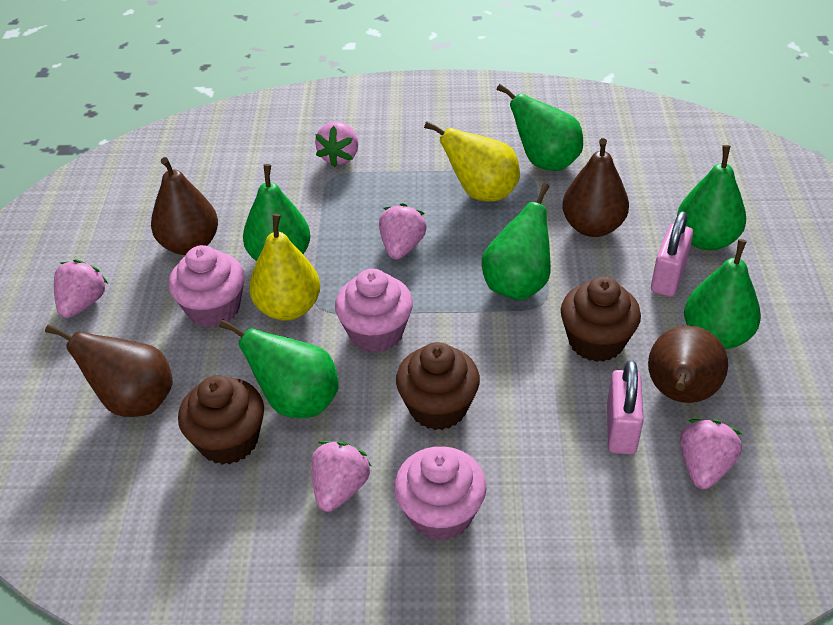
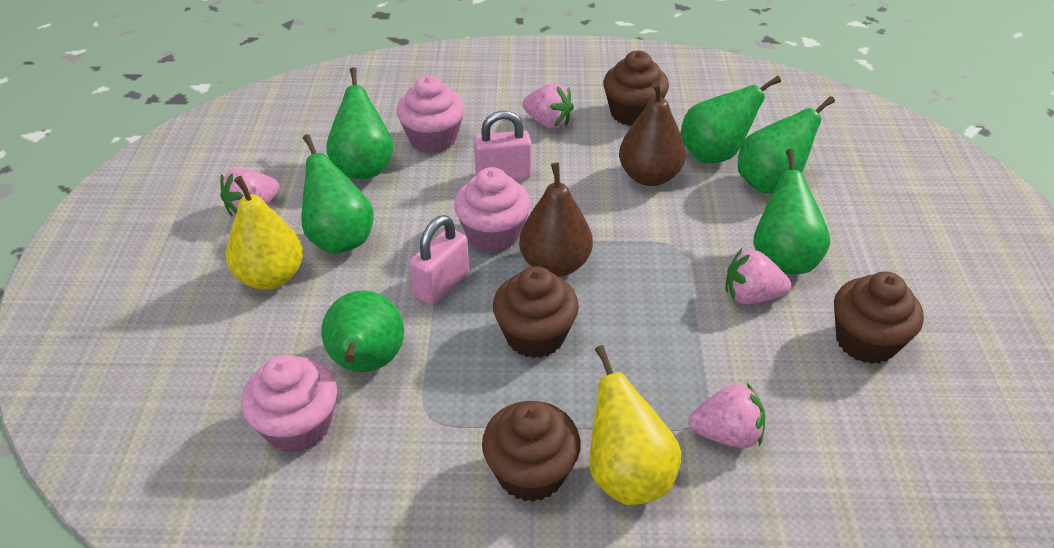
brown cupcake: [178,376,264,465] [396,342,480,430] [561,277,641,362] = 3 -> [482,401,581,502] [493,266,579,358] [603,51,669,126] [834,272,924,364] = 4
brown pear: [45,324,173,417] [151,157,218,255] [562,138,629,237] [648,325,728,403] = 4 -> [519,163,593,277] [619,81,686,186] = 2
pink strawberry: [54,259,108,318] [311,441,372,512] [315,122,358,168] [379,203,427,260] [680,419,742,489] = 5 -> [220,168,280,217] [522,83,574,129] [688,382,765,448] [725,248,791,304] = 4

